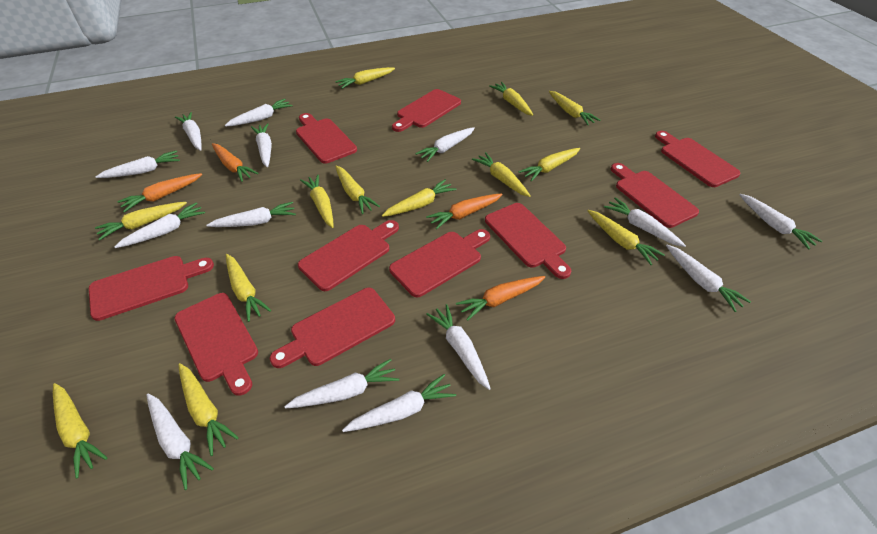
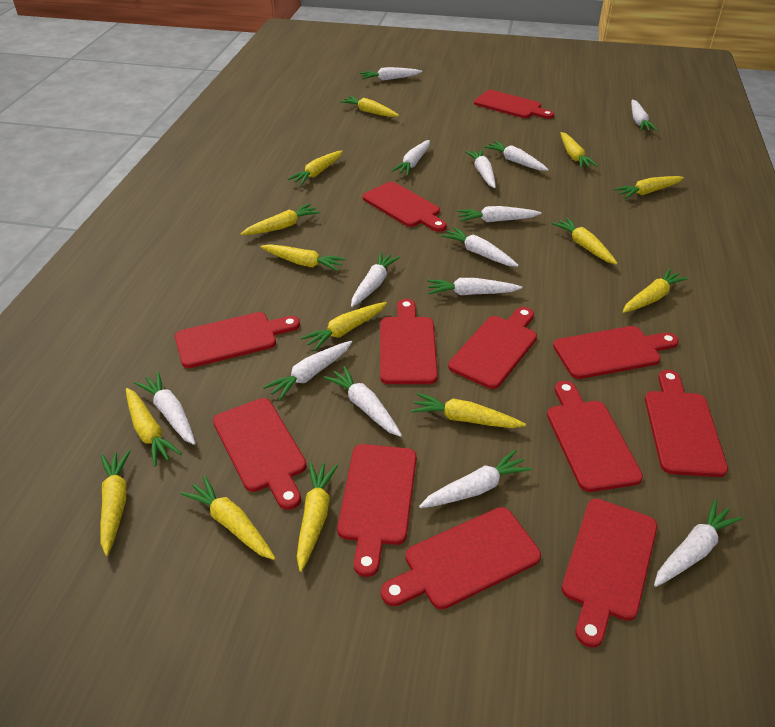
orange carrot: [117,173,202,213] [212,143,258,182] [426,194,503,229] [456,276,545,321] = 4 -> none = 0
red cutting board: [89,256,214,321] [174,293,258,396] [270,288,395,368] [296,113,357,164] [298,220,399,291] [389,229,490,297] [392,89,461,132] [485,203,571,279] [611,163,699,228] [655,131,741,187] = 10 -> [175,312,300,368] [213,398,306,510] [337,444,417,577] [362,182,447,232] [380,299,438,384] [381,507,541,609] [448,307,537,389] [474,90,554,119] [547,381,643,492] [553,326,679,379] [562,499,657,648] [645,370,728,477] = 12
yellow carrot: [53,383,108,478] [95,202,187,240] [178,363,239,456] [226,254,271,322] [300,175,334,228] [335,67,395,89] [335,166,380,214] [382,179,457,217] [472,152,531,197] [489,82,533,116] [519,148,580,182] [549,91,600,126] [588,210,665,265] = 13 -> [100,450,131,556] [126,388,182,467] [181,476,275,560] [241,204,320,235] [260,244,346,271] [288,151,343,185] [297,462,338,572] [301,302,387,351] [340,96,399,117] [411,393,526,428] [552,217,618,265] [561,132,598,168] [614,176,684,199] [622,268,689,313] = 14

